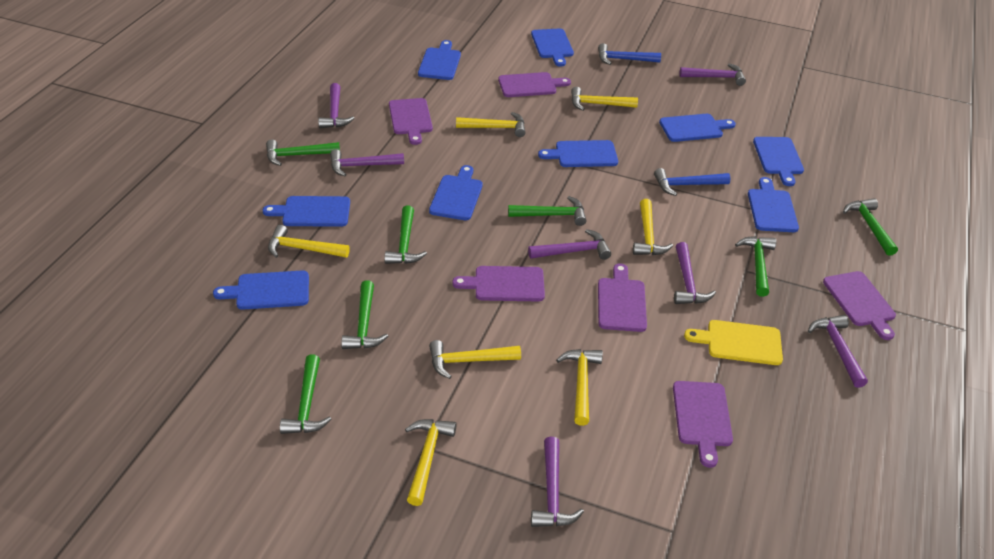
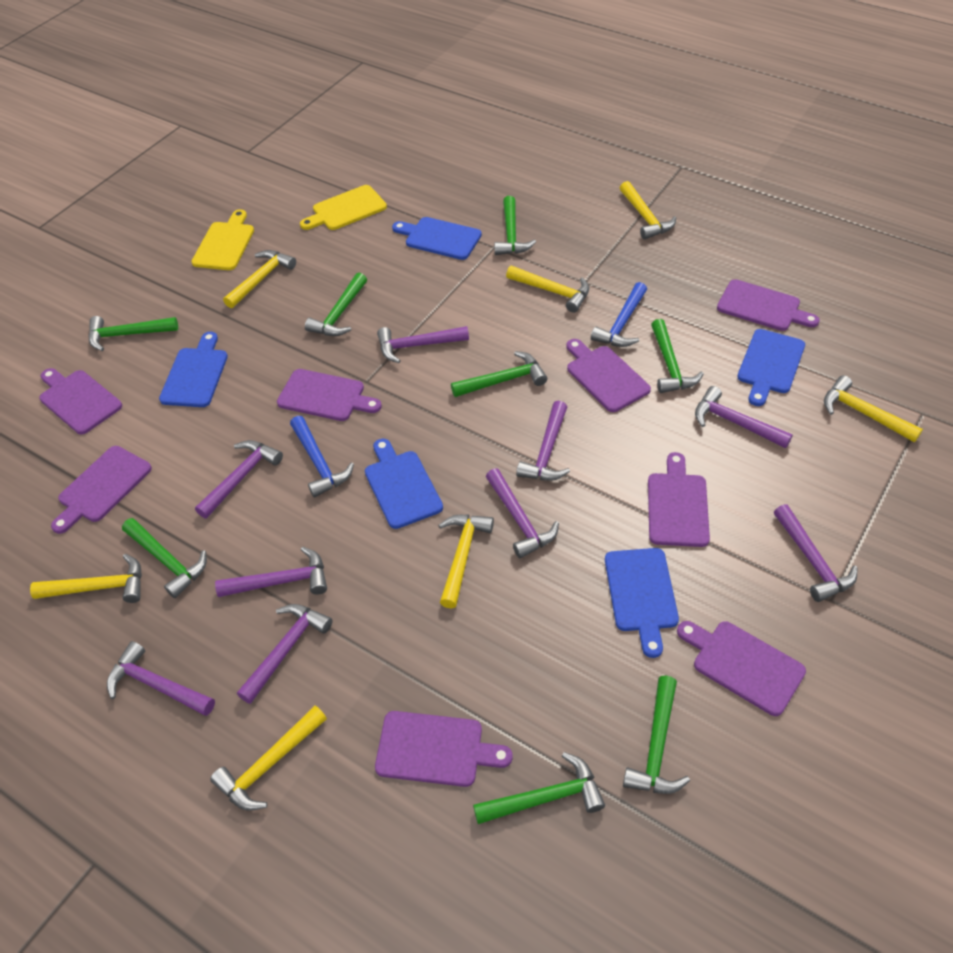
blue cutting board: [213,270,309,310] [263,196,350,227] [418,40,461,80] [429,165,483,220] [531,28,574,67] [538,140,618,167] [659,114,736,142] [748,177,799,232] [753,137,804,186] = 9 -> [159,332,228,407] [365,439,443,529] [392,217,482,260] [605,548,679,658] [737,329,805,406] = 5
green hammer: [266,139,340,166] [280,354,332,434] [341,280,388,349] [384,205,427,264] [508,196,586,226] [735,236,776,297] [843,198,898,256] = 7 -> [88,316,178,351] [122,518,207,598] [305,273,367,336] [451,351,548,397] [473,752,605,824] [494,196,536,255] [623,675,690,794] [651,319,704,393] = 8
purple cutting board: [389,98,433,145] [452,266,545,302] [498,72,571,97] [598,263,647,332] [673,381,733,468] [823,271,896,340] = 6 -> [39,368,122,434] [51,446,152,534] [277,369,382,421] [375,711,513,787] [566,339,651,412] [648,452,710,547] [677,621,806,716] [717,279,820,331] = 8
purple hammer: [318,83,355,128] [330,149,404,176] [528,229,611,260] [531,437,584,527] [674,242,716,304] [679,63,746,86] [808,315,868,388] = 7 -> [107,641,215,716] [195,440,283,518] [215,547,327,597] [237,604,333,704] [377,326,469,363] [486,468,559,558] [516,401,570,481] [695,386,793,448] [774,504,857,602] = 9
yellow cutting board: [684,320,783,365] = 1 -> [191,209,254,270] [300,185,387,230] = 2

